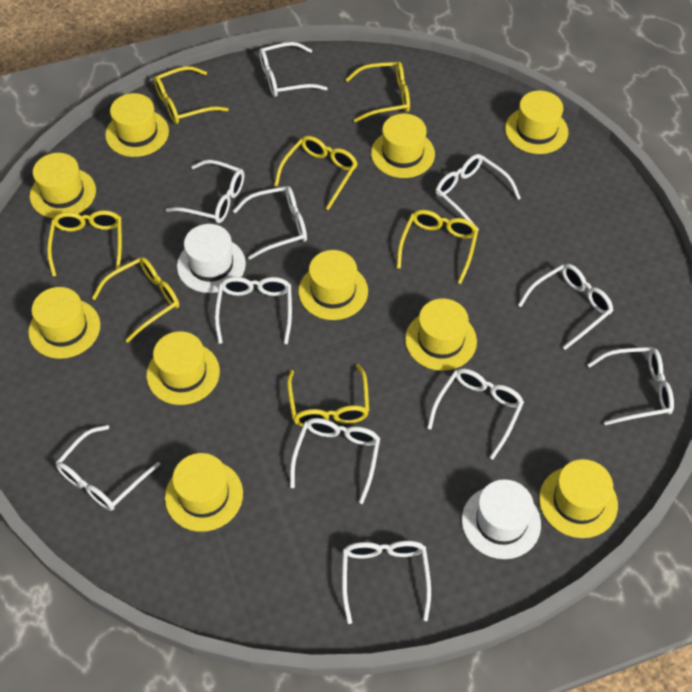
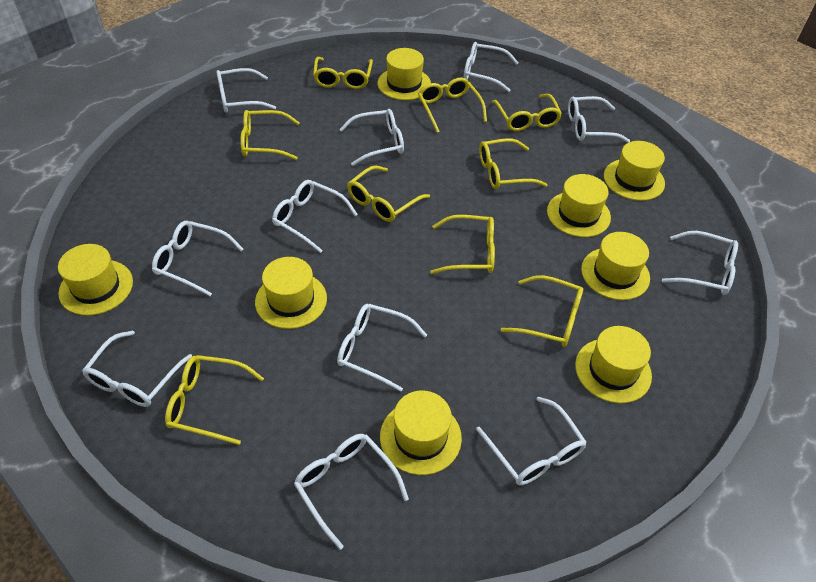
white hat: [177,224,246,293] [462,479,541,559] = 2 -> none = 0
yellow glasses: [47,210,122,277] [92,257,179,343] [154,66,229,124] [274,136,358,210] [287,364,369,427] [346,61,410,122] [397,210,478,284] = 7 -> [165,355,264,445] [240,110,300,160] [313,57,373,89] [347,165,430,222] [418,77,487,133] [430,215,495,274] [479,138,548,189] [492,94,562,131] [500,275,583,347] = 9
yellow hat: [28,287,100,359] [30,153,96,219] [105,93,169,157] [146,331,220,405] [165,453,243,532] [298,250,368,320] [371,114,435,178] [405,298,477,371] [505,91,568,154] [539,459,618,538] = 10 -> [58,244,133,316] [255,257,327,329] [378,48,431,100] [380,391,462,475] [547,174,611,237] [575,326,652,403] [581,232,650,300] [604,141,665,201] = 8

